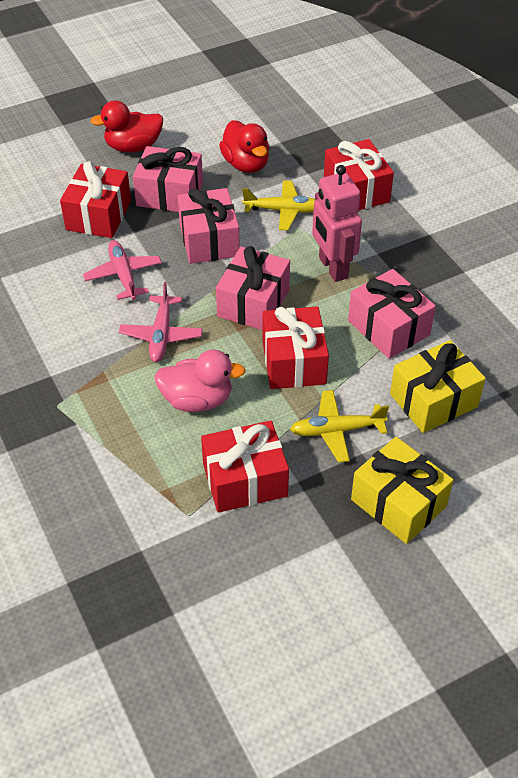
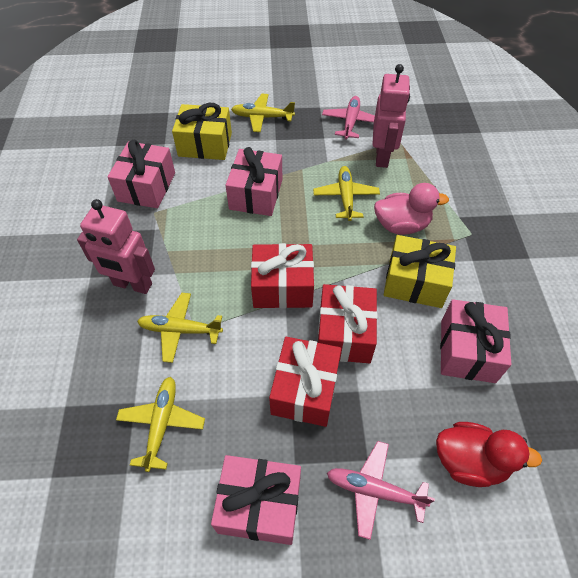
pink robot: [312,165,362,282] = 1 -> [77,199,155,294] [373,64,410,168] = 2
red duck: [90,100,163,152] [219,120,269,173] = 2 -> [436,422,542,487] = 1
red gift: [60,161,131,238] [201,421,289,513] [262,306,329,389] [324,139,394,210] = 4 -> [251,243,314,308] [269,337,341,427] [318,284,378,363] = 3
yellow plane: [242,180,315,230] [290,390,389,463] = 2 -> [116,377,205,472] [137,293,223,363] [231,94,295,132] [313,166,380,221] = 4

